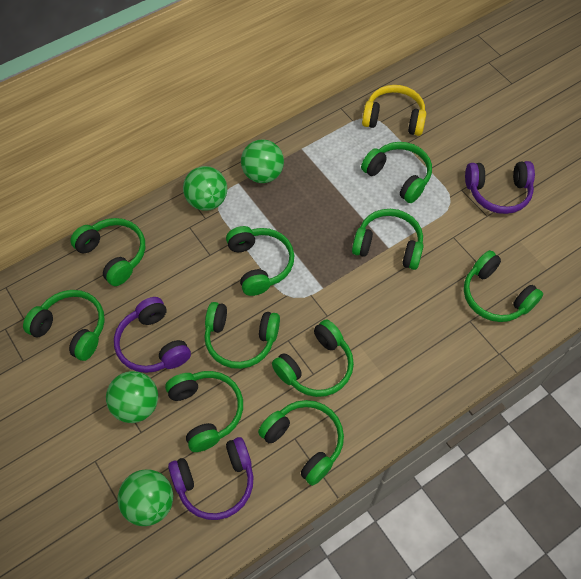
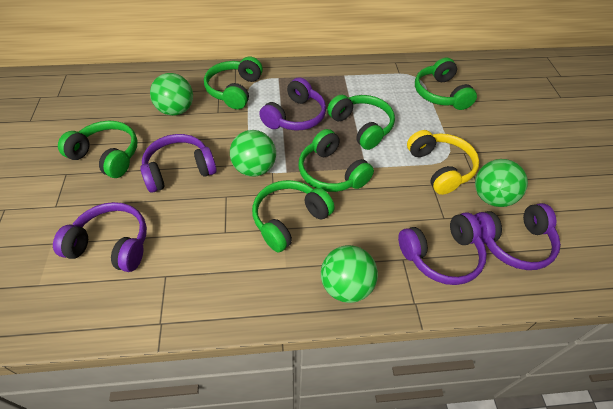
green headphones: [23,290,105,361] [70,218,145,286] [165,371,243,452] [204,302,280,369] [226,226,294,296] [258,400,344,486] [272,320,354,397] [352,209,424,270] [361,142,432,203] [464,250,543,322] = 10 -> [58,121,138,178] [204,56,263,109] [252,180,335,252] [299,129,374,192] [327,95,395,150] [415,58,477,110] = 6
purple headphones: [114,297,191,373] [168,437,254,520] [465,161,535,214] = 3 -> [53,202,147,272] [140,134,217,193] [259,77,326,130] [398,212,487,285] [474,203,561,270] = 5

